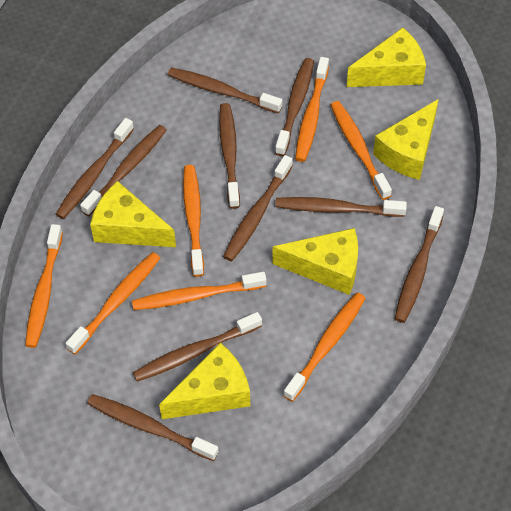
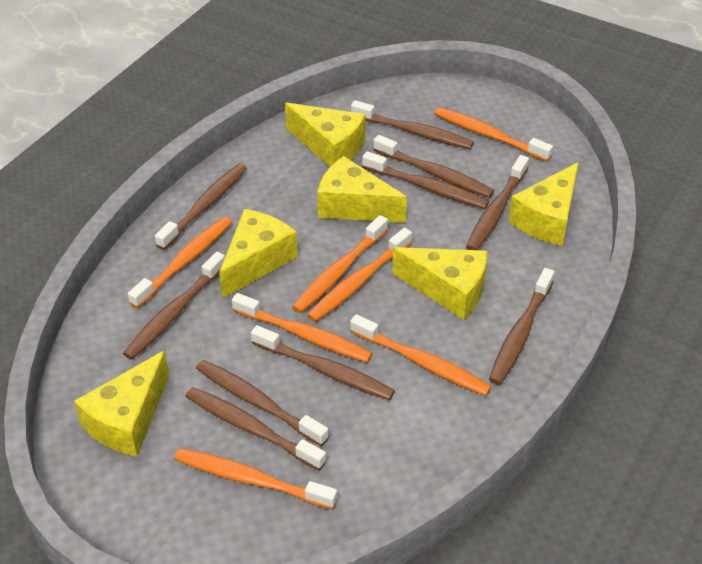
yellow cheese: [90,181,176,247] [159,343,250,419] [273,228,358,295] [347,27,426,87] [373,99,439,180] = 5 -> [74,350,169,457] [219,209,298,298] [285,102,366,167] [317,156,407,223] [392,247,487,320] [509,162,579,246] = 6

